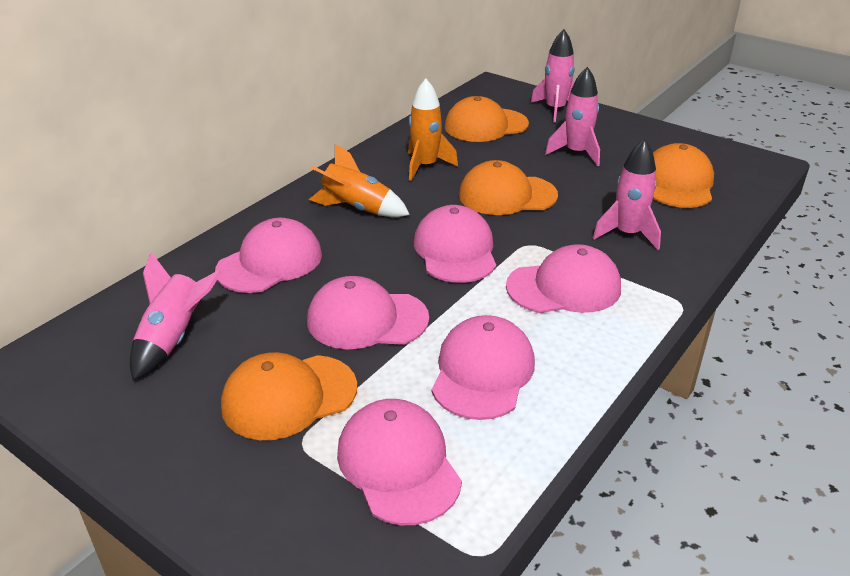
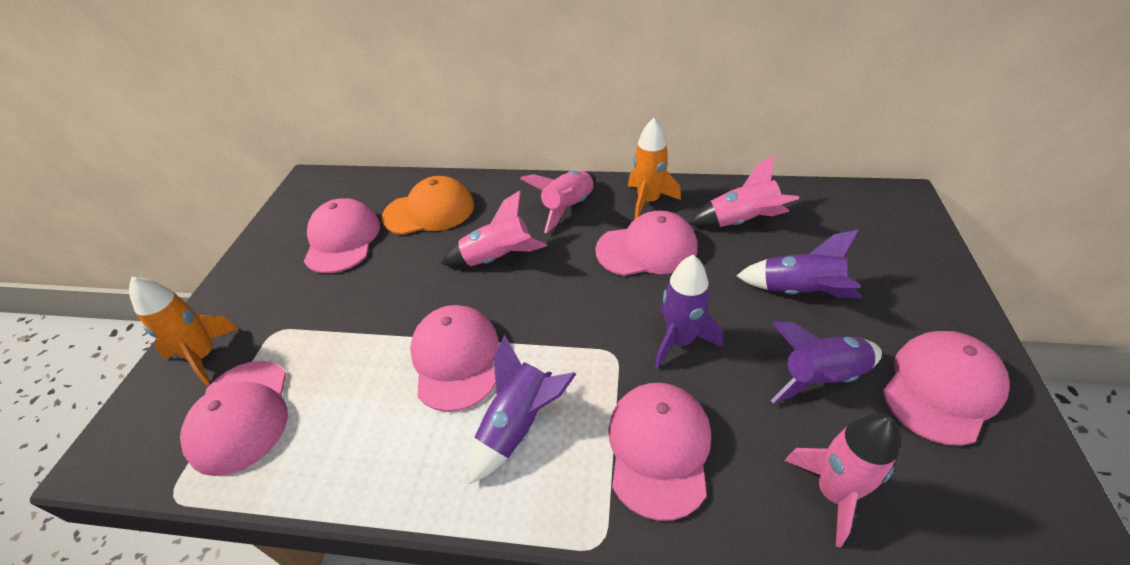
orange cap: [221,352,357,440] [445,96,529,142] [459,160,558,215] [653,143,714,208] = 4 -> [382,176,474,235] = 1
purple rocket: none = 0 -> [468,335,576,484] [655,255,723,369] [737,230,862,299] [770,322,882,403] = 4

